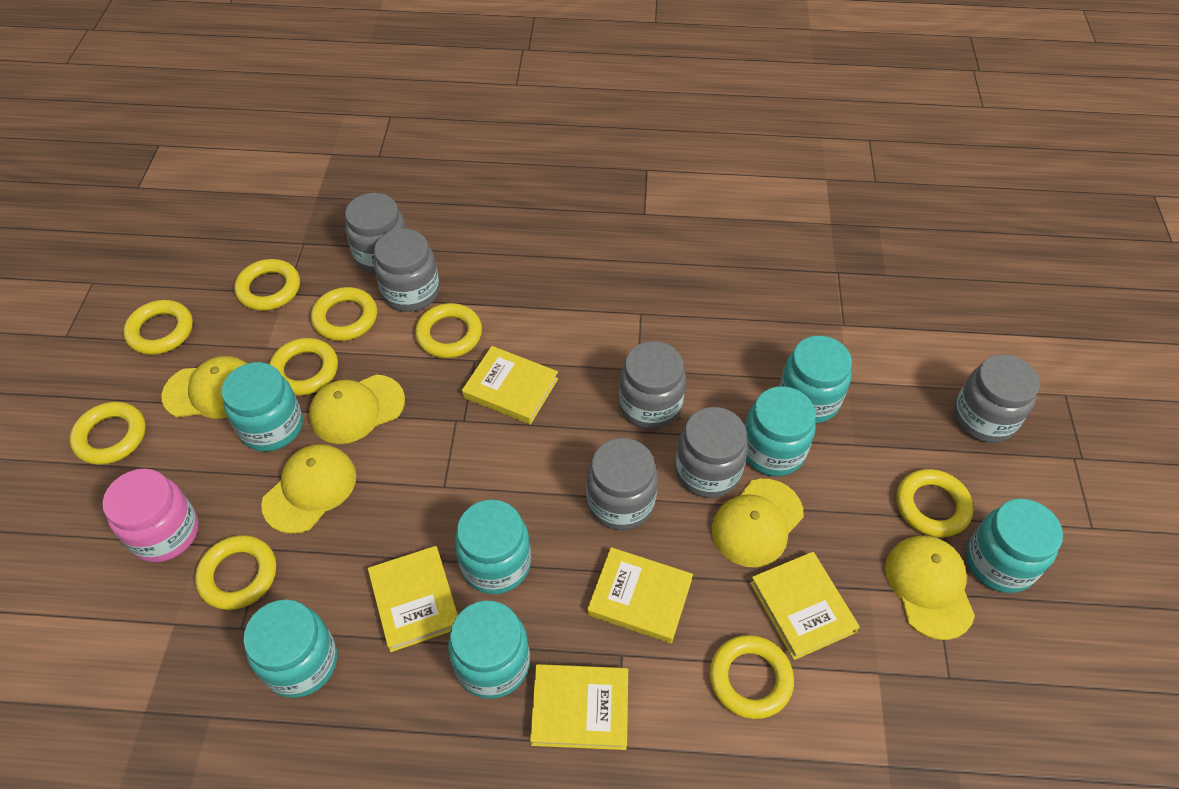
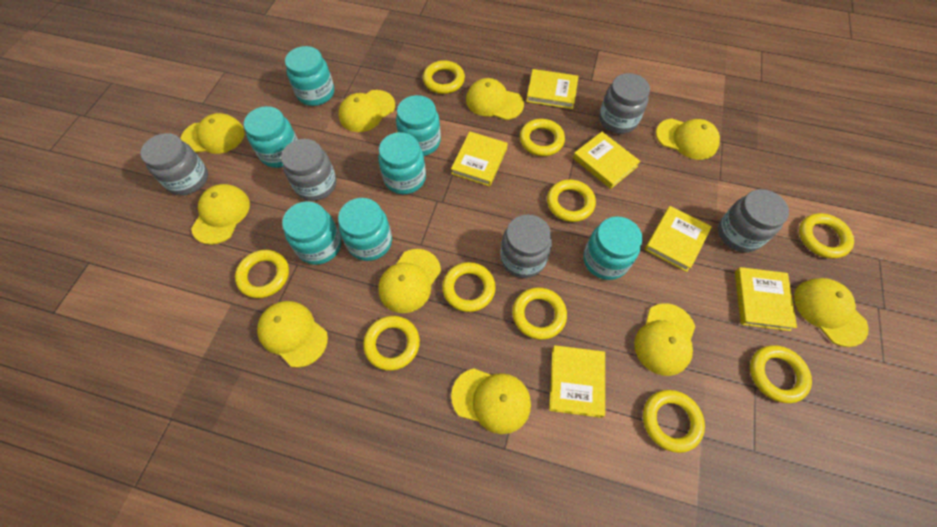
grey jar: [345,193,406,274] [374,229,440,312] [587,438,658,530] [619,341,686,429] [675,407,748,498] [954,354,1040,443] = 6 -> [140,133,208,195] [281,139,336,201] [500,214,552,278] [599,73,650,134] [718,189,789,252] = 5
pink jar: [103,469,199,562] = 1 -> none = 0
yellow book: [368,546,458,652] [462,346,558,425] [530,664,628,750] [587,547,693,643] [750,552,860,660] = 5 -> [451,132,508,186] [526,69,579,109] [549,345,605,418] [573,132,641,189] [645,206,712,272] [735,267,797,331] = 6
yellow cap: [162,356,248,418] [261,444,356,534] [309,375,405,444] [712,479,804,567] [885,536,975,640] = 5 -> [180,113,245,154] [191,184,250,245] [257,301,328,368] [339,90,395,132] [378,249,441,313] [451,368,531,434] [466,78,524,120] [634,303,695,376] [656,118,720,160] [794,278,869,347] = 10
yellow ring: [70,402,146,465] [123,300,193,355] [195,535,276,610] [234,259,300,311] [269,338,338,396] [311,287,377,341] [415,303,482,358] [709,635,794,719] [896,469,973,538] = 9 -> [235,250,289,298] [363,316,420,371] [423,60,465,94] [442,262,496,312] [512,287,567,340] [520,119,565,156] [547,179,596,222] [643,390,705,453] [750,345,812,403] [799,213,854,259] = 10

